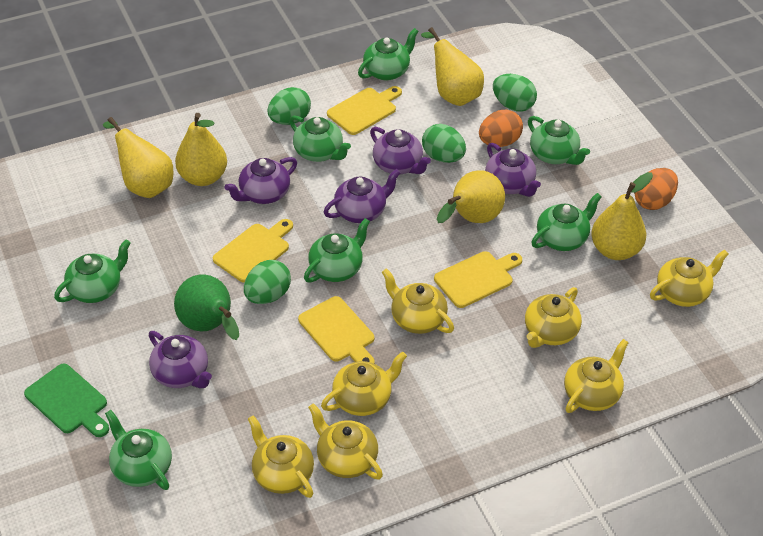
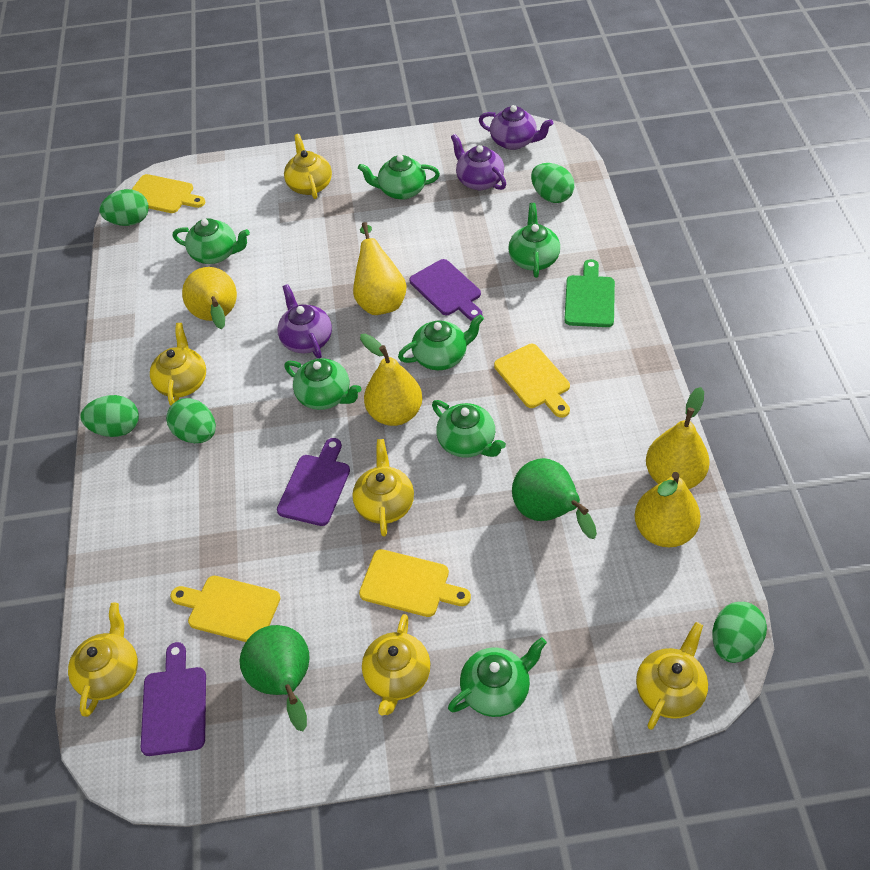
green egg: [244,260,291,304] [267,87,311,125] [422,124,466,163] [493,74,537,112] = 4 -> [80,395,139,437] [99,189,149,226] [166,398,216,443] [531,163,574,203] [713,602,767,663] = 5
green pear: [174,274,239,340] = 1 -> [240,625,310,731] [512,458,597,539] = 2
orange egg: [479,109,523,147] [634,168,678,210] = 2 -> none = 0
purple cutting board: none = 0 -> [141,642,206,756] [277,438,350,526] [409,259,482,321] = 3
purple teapot: [149,331,212,388] [225,157,297,204] [323,169,400,223] [370,127,431,174] [485,143,541,197] = 5 -> [278,284,332,359] [451,134,506,190] [479,105,553,150] = 3
yellow teapot: [248,415,314,498] [308,403,383,479] [321,352,407,416] [382,268,454,334] [525,287,582,348] [564,339,629,413] [650,249,728,307] = 7 -> [68,603,138,717] [150,323,206,406] [284,134,332,199] [353,439,414,537] [362,614,430,715] [636,622,708,730] = 6

